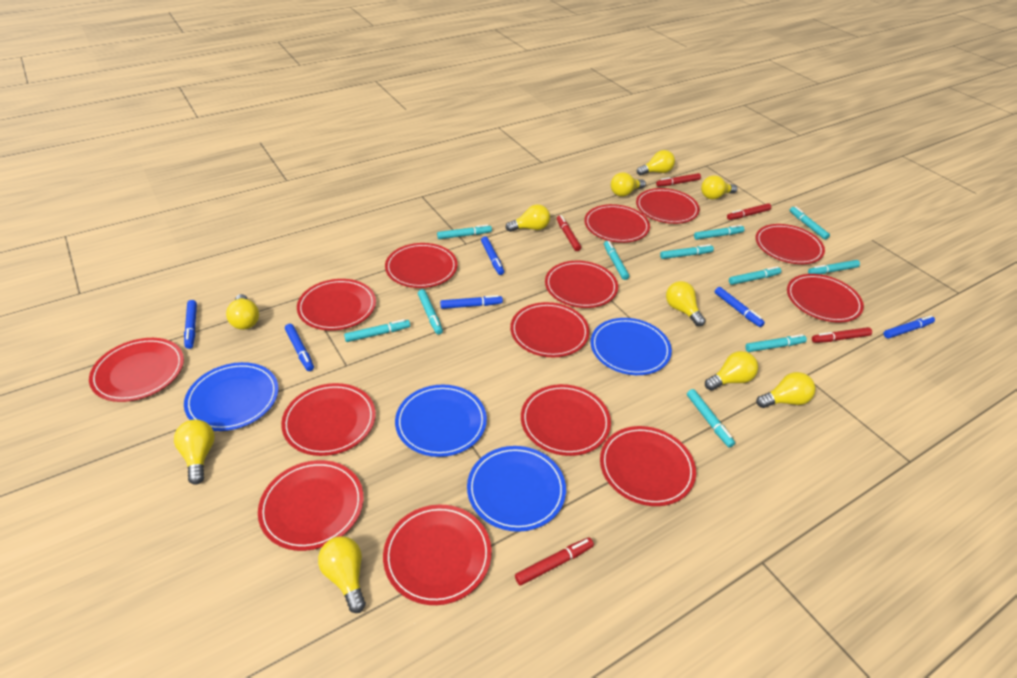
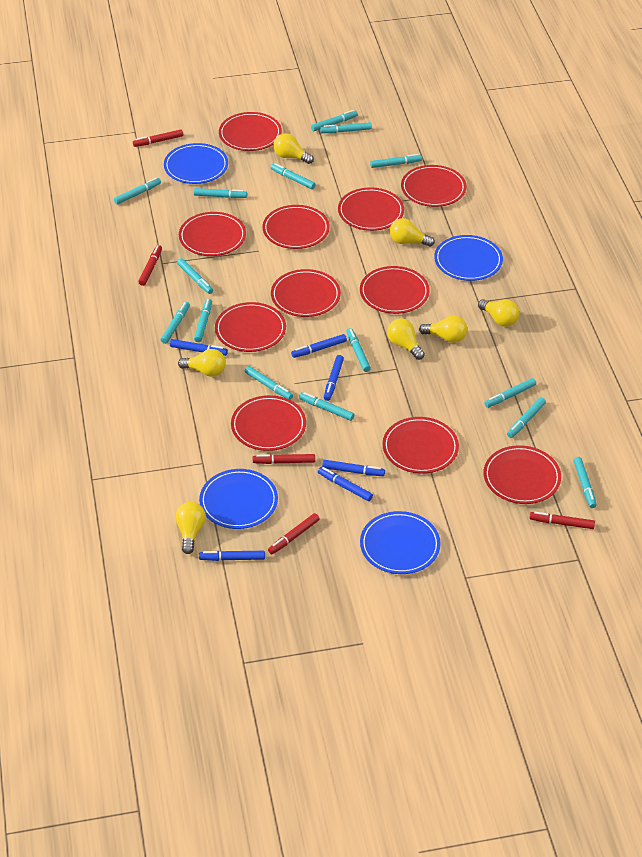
red plate: [89,338,184,402] [258,460,364,551] [281,383,376,456] [297,279,376,331] [383,504,492,605] [385,243,458,288] [510,302,590,357] [521,384,611,456] [545,261,618,308] [584,204,650,243] [600,426,696,506] [636,188,700,224] [755,224,825,264] [787,274,864,322] = 14 -> [179,212,246,256] [215,302,286,352] [219,112,282,151] [231,395,306,451] [262,205,330,249] [271,269,341,317] [338,187,404,231] [360,266,429,314] [382,417,459,474] [401,165,466,207] [484,445,561,504] = 11
turquoise marker: [344,319,410,342] [418,289,443,335] [437,224,492,239] [604,241,629,280] [660,244,714,259] [687,389,735,448] [694,225,745,240] [729,266,781,285] [745,334,807,352] [790,206,830,240] [808,260,860,274] = 11 -> [114,178,161,204] [161,302,190,344] [177,258,213,294] [194,188,247,198] [194,299,212,342] [245,366,293,400] [271,163,316,189] [299,392,355,421] [311,110,358,131] [320,122,372,133] [346,328,371,372] [370,154,422,168] [484,378,536,408] [507,397,546,438] [573,457,597,508] = 15
yellow light bulb: [174,419,215,484] [226,294,259,330] [318,536,366,613] [506,204,550,232] [611,172,646,197] [637,150,675,176] [666,281,706,326] [701,175,737,199] [705,351,758,391] [756,372,816,408] = 10 -> [175,502,206,554] [178,349,226,377] [273,133,314,164] [387,318,425,360] [390,218,435,247] [419,315,467,343] [478,299,519,327] = 7

